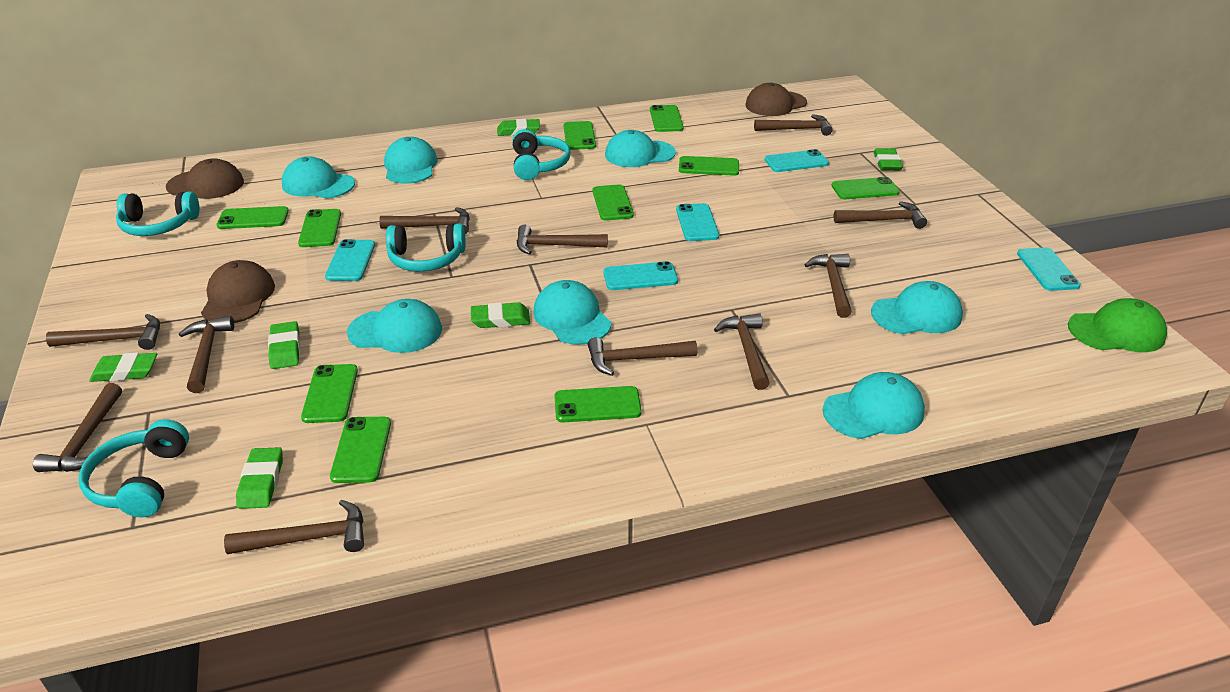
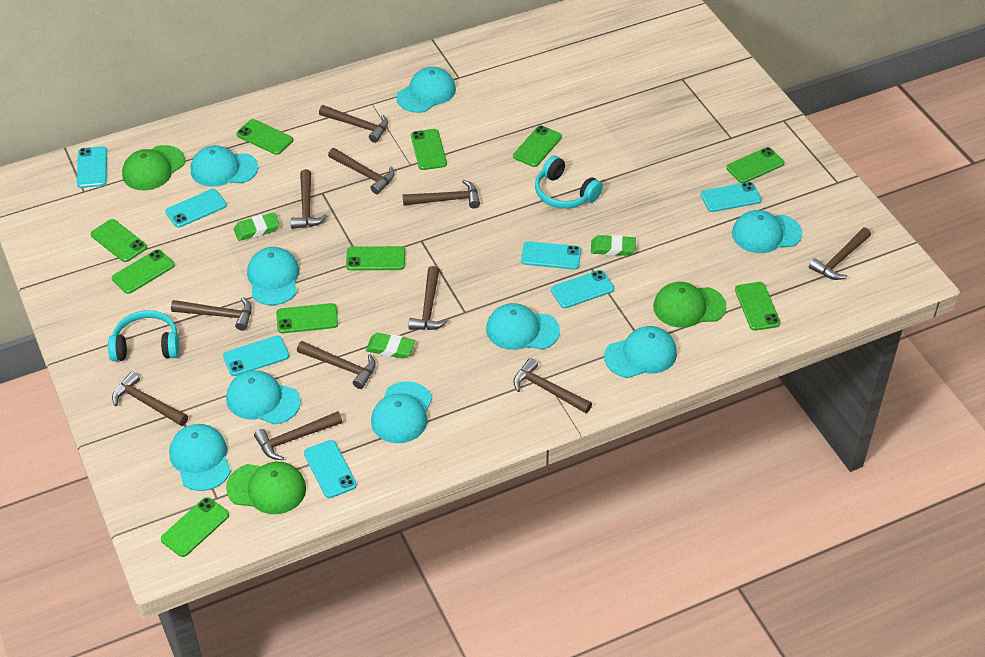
brown cap: [166,158,244,199] [201,260,275,323] [745,83,807,116] = 3 -> none = 0
green cap: [1068,298,1167,352] = 1 -> [122,145,185,190] [226,462,306,514] [653,282,726,328] = 3
green eraser: [89,352,157,382] [236,447,283,509] [268,321,300,369] [471,302,530,328] [497,119,540,136] [873,148,903,171] = 6 -> [234,213,280,241] [366,333,415,359] [591,235,636,256] = 3
turquoise cap: [282,156,355,199] [347,299,442,353] [384,137,438,184] [533,280,611,345] [605,130,676,167] [823,372,925,439] [871,281,963,334] = 7 -> [169,424,231,491] [191,145,258,187] [226,370,301,425] [247,247,299,305] [371,381,432,443] [396,67,456,113] [486,303,560,350] [604,326,677,378] [732,210,802,253] = 9
turquoise headphones: [79,419,189,517] [116,191,199,236] [386,223,465,272] [512,129,570,180] = 4 -> [108,310,179,361] [535,155,603,209] = 2
turquoise phone: [325,239,375,281] [603,261,678,290] [676,203,719,241] [765,149,829,172] [1017,247,1081,291] = 5 -> [77,146,107,188] [165,189,227,228] [223,336,289,376] [304,440,357,498] [521,241,581,270] [551,270,614,308] [701,182,762,212] = 7

